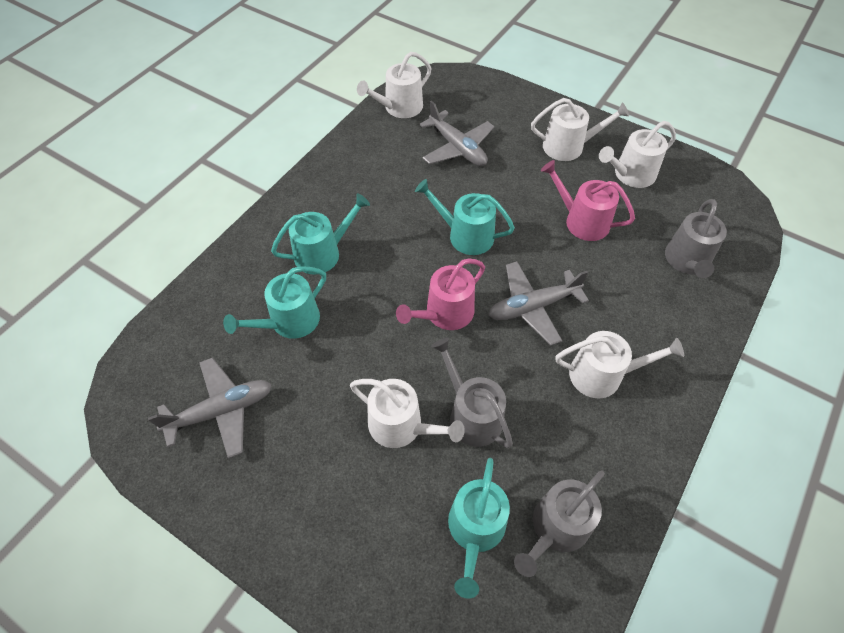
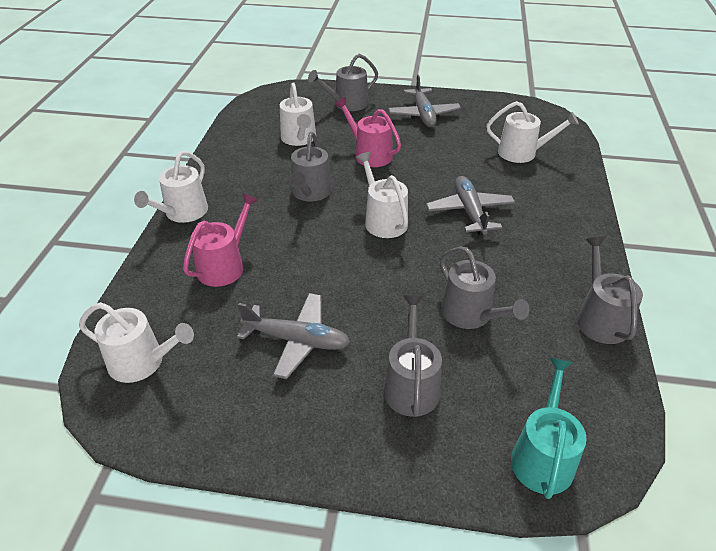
grey watering can: [431,338,513,448] [514,470,605,577] [665,199,727,278] = 3 -> [290,132,332,201] [308,54,378,111] [384,295,442,417] [440,247,529,329] [577,236,643,344] = 5
turquoise watering can: [223,266,326,339] [271,193,370,275] [415,179,515,255] [448,458,510,598] = 4 -> [511,358,587,499] = 1

